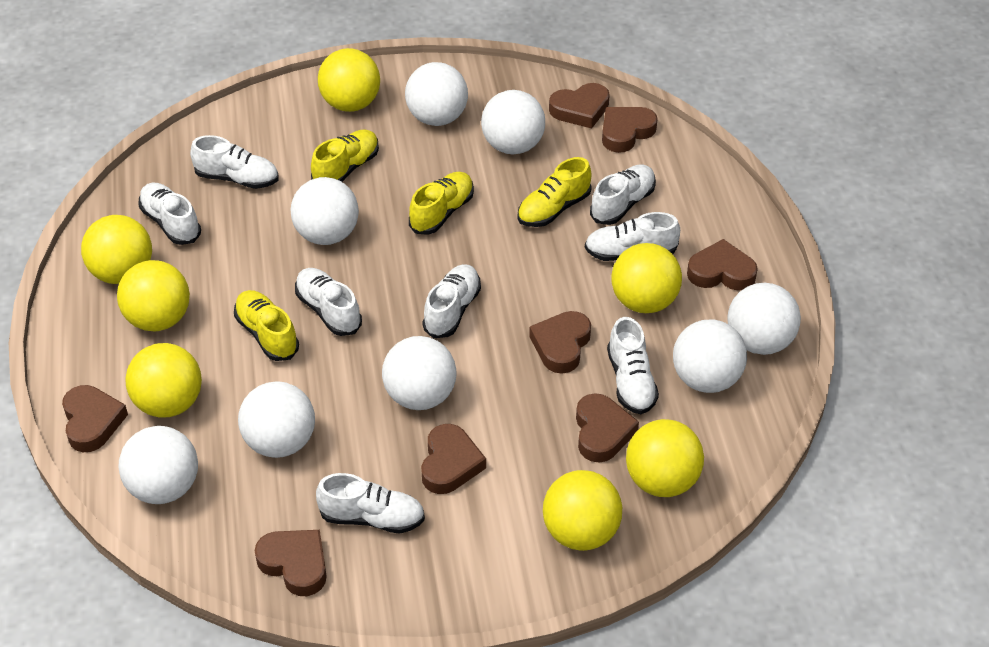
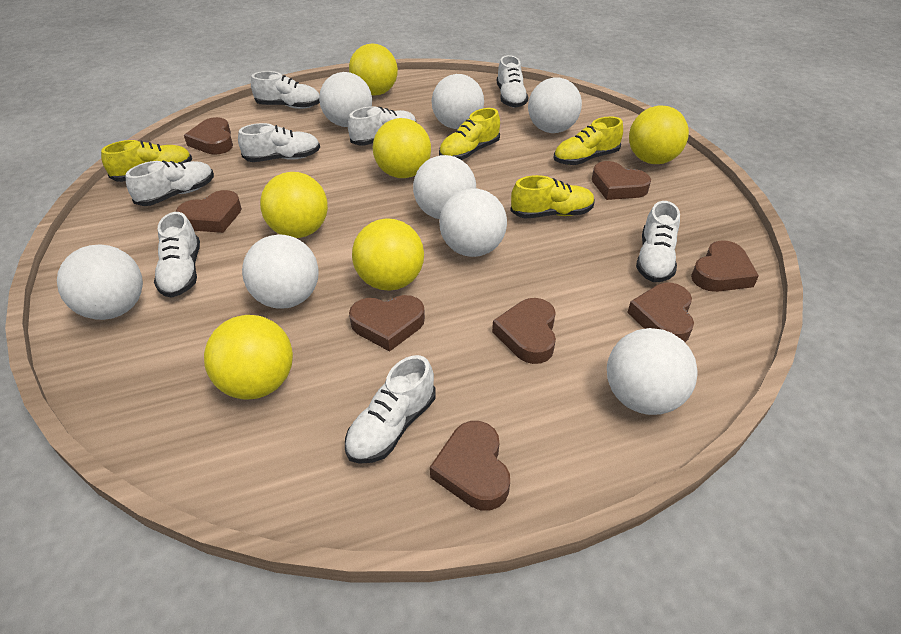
yellow ball: [81,215,152,284] [117,260,190,331] [125,343,202,418] [318,48,380,112] [543,470,622,551] [611,243,682,313] [626,419,704,497] = 7 -> [204,315,293,400] [260,172,328,238] [349,43,398,96] [352,218,424,291] [373,118,431,178] [629,105,689,164] = 6

